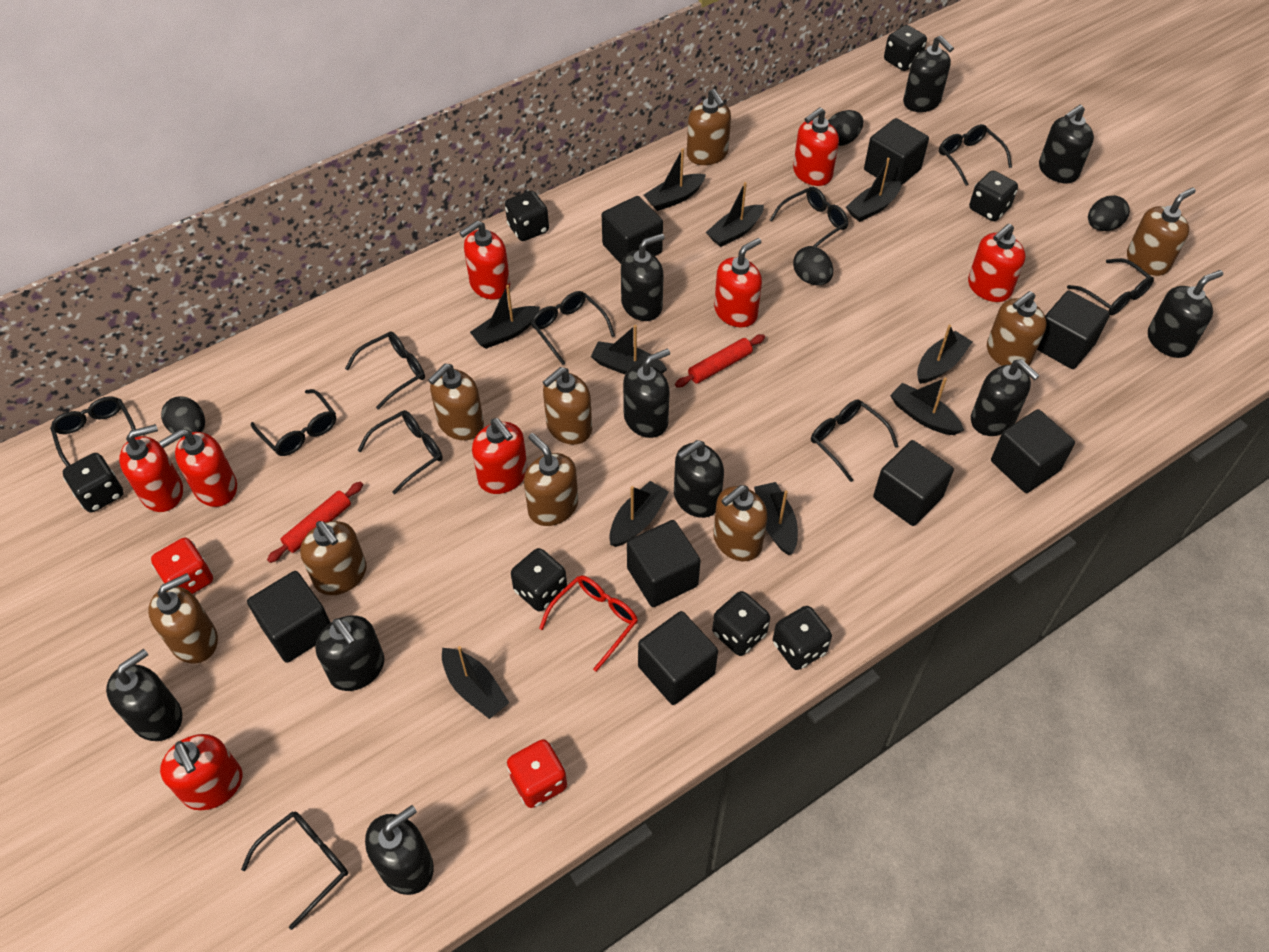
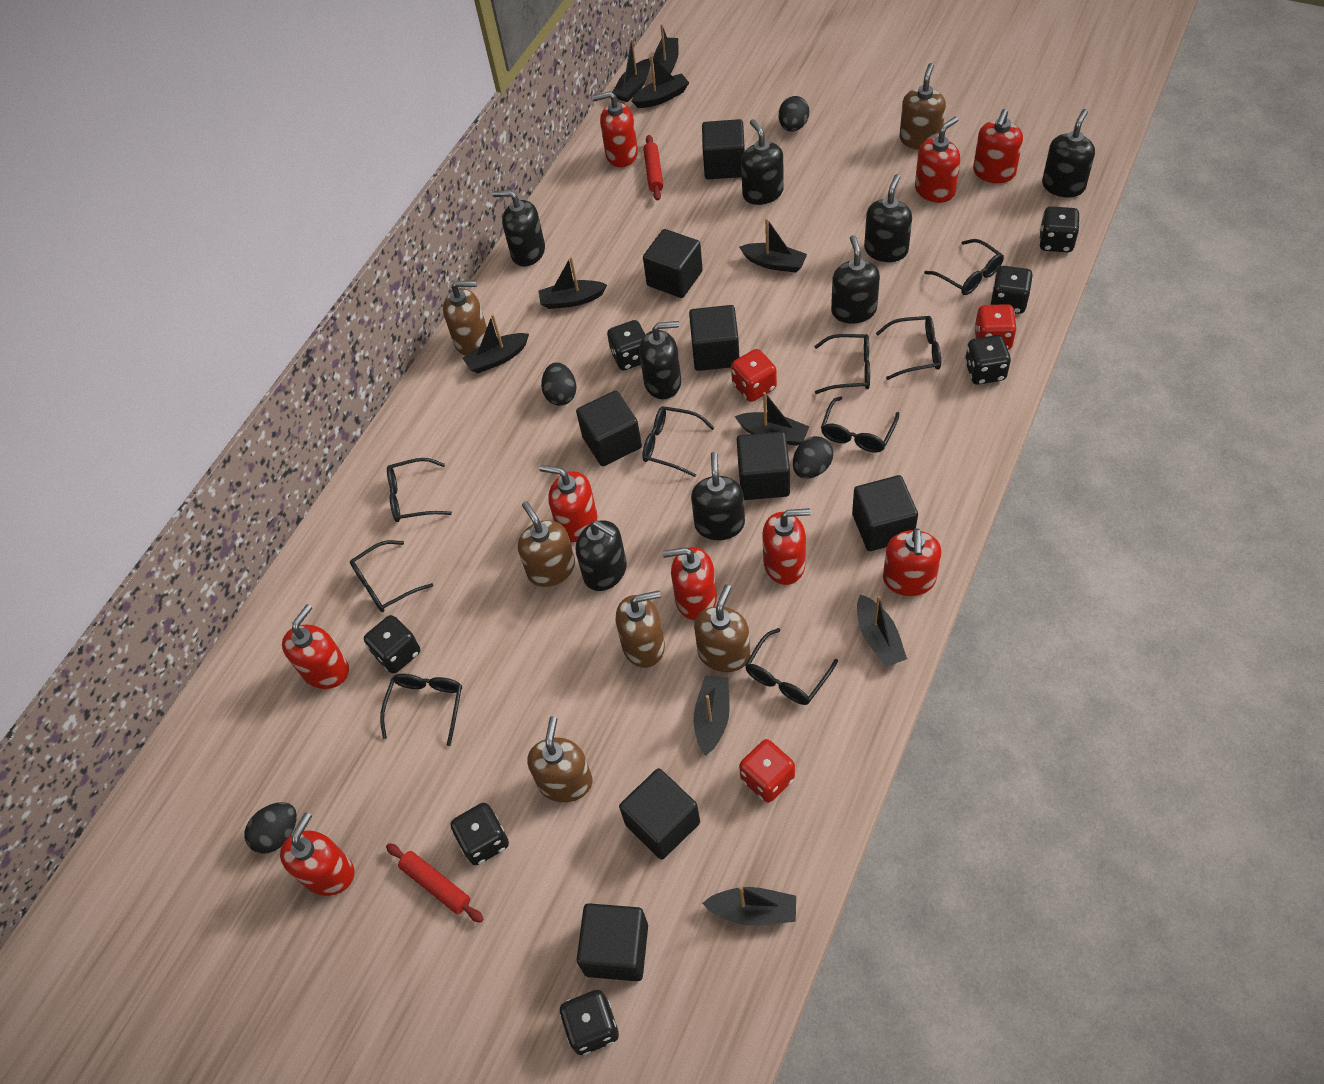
black glasses: [50,396,136,466] [241,811,348,930] [251,389,336,456] [345,332,425,410] [358,410,443,494] [531,291,615,365] [770,187,848,247] [811,400,899,482] [939,124,1012,186] [1067,258,1154,315] = 10 -> [350,540,433,612] [380,674,462,746] [387,458,452,522] [642,406,715,477] [745,628,838,705] [814,334,870,394] [821,396,899,453] [876,316,941,380] [924,239,1004,295] = 9
black soap dispenser: [106,649,182,741] [315,616,385,691] [365,805,434,895] [621,233,665,321] [623,349,670,438] [674,440,724,518] [903,36,954,112] [971,359,1040,436] [1039,105,1094,183] [1148,270,1223,358] = 10 -> [493,190,545,266] [576,520,627,591] [639,321,681,399] [691,452,745,540] [741,119,784,205] [831,235,880,324] [864,174,912,262] [1042,109,1095,197] = 8
brown soap dispenser: [148,573,218,663] [300,521,367,595] [428,364,484,440] [524,433,578,526] [543,367,592,445] [687,89,731,165] [713,485,768,561] [987,291,1047,366] [1127,187,1196,276] = 9 -> [443,281,487,356] [518,501,575,587] [527,716,592,802] [616,590,665,668] [694,585,750,672] [899,63,946,150] = 6
red dice: [151,538,213,594] [507,739,567,808] = 2 -> [731,349,777,402] [739,739,795,803] [974,304,1017,350] = 3
red glasses: [539,575,638,672] = 1 -> none = 0
red soap dispenser: [119,424,183,512] [159,429,237,507] [160,734,242,810] [459,221,510,299] [472,418,528,494] [714,238,762,327] [793,107,839,186] [968,224,1025,302] = 8 -> [280,813,354,896] [282,604,349,689] [540,465,597,542] [592,91,638,167] [663,547,717,620] [762,508,811,585] [883,528,942,596] [915,117,960,203] [973,109,1023,183] = 9

